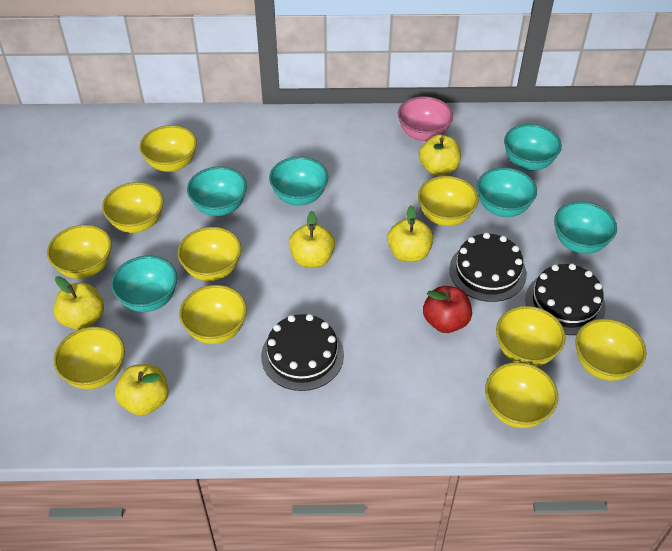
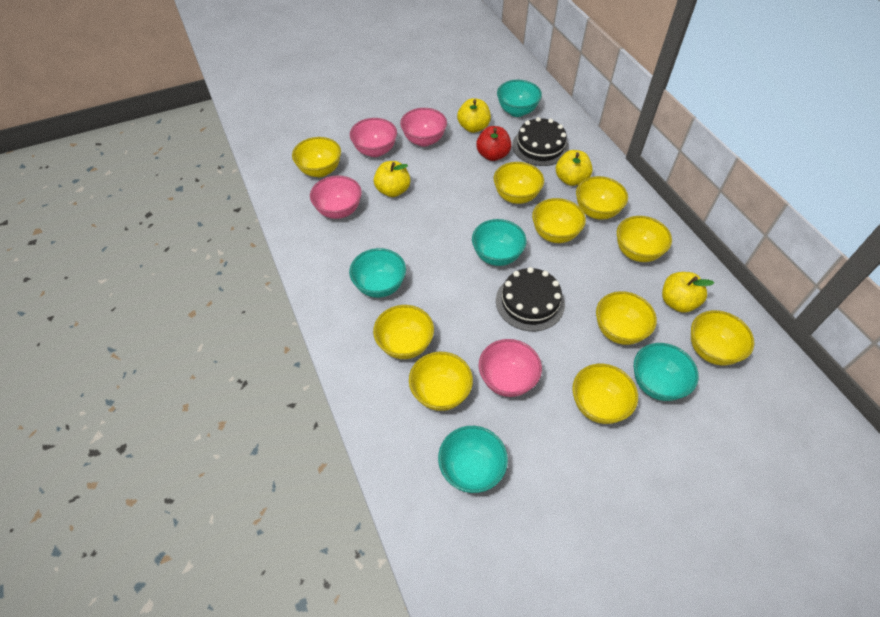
black cake: [261,314,344,391] [449,232,527,302] [525,263,606,335] = 3 -> [496,267,565,331] [512,117,569,166] = 2
pink bowl: [398,96,453,142] = 1 -> [310,176,362,219] [350,118,397,157] [400,108,447,147] [479,339,542,397] = 4
turquoise bowl: [111,256,177,312] [187,167,247,216] [269,157,328,206] [477,167,537,217] [504,124,562,171] [554,201,617,254] = 6 -> [349,248,406,298] [438,426,508,493] [472,219,527,266] [497,80,542,117] [634,343,699,401] = 5
yellow apple: [53,276,104,330] [115,364,169,416] [289,211,335,268] [387,205,433,262] [419,135,461,176] = 5 -> [374,161,411,197] [457,98,491,133] [556,150,593,186] [662,272,714,313] = 4

